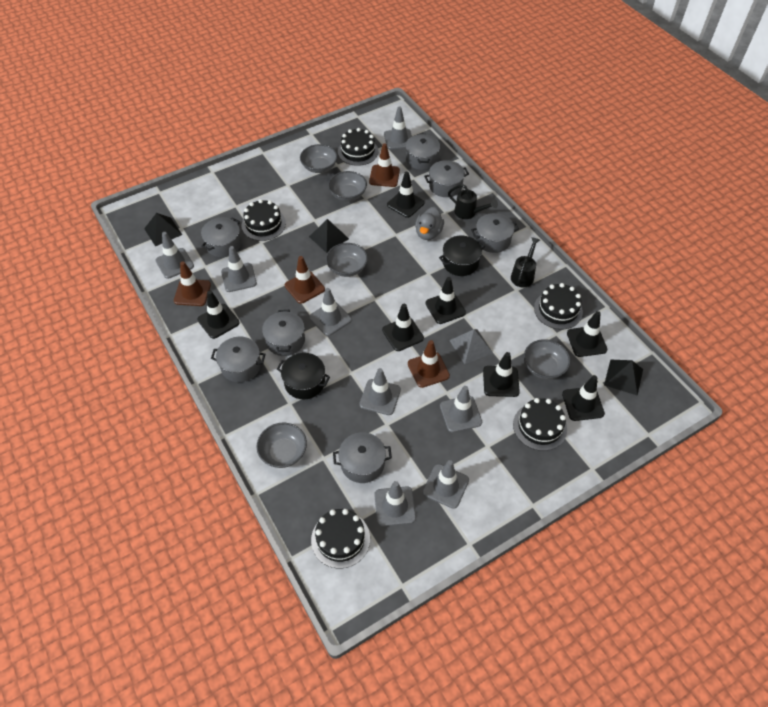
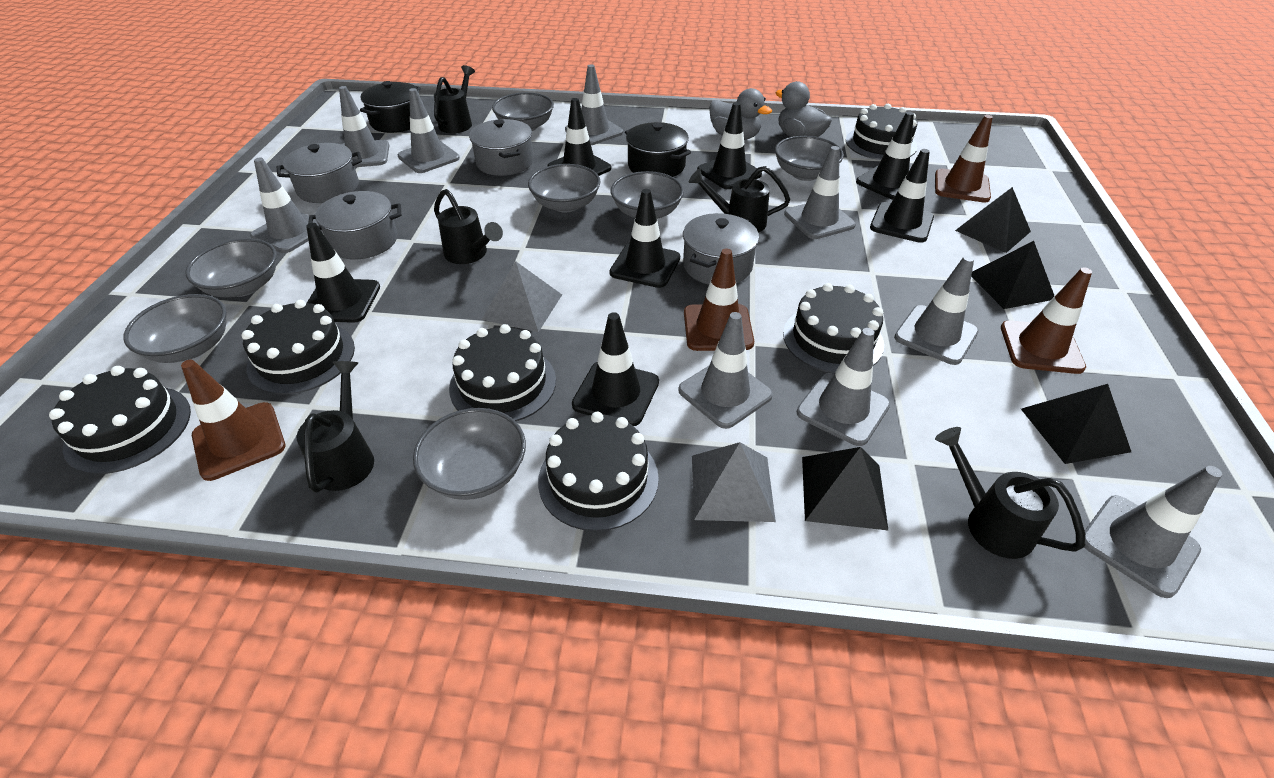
black cake: [242,199,286,241] [311,509,370,568] [338,128,378,166] [513,398,567,451] [534,283,583,329] = 5 -> [49,366,191,474] [242,300,355,394] [449,324,556,421] [538,412,659,531] [783,283,884,373] [846,104,917,160] = 6
black pyramid: [144,213,182,246] [309,219,349,253] [604,359,643,396] = 3 -> [802,447,889,531] [955,187,1031,253] [971,241,1054,309] [1021,384,1131,464] = 4
black watering can: [448,184,498,219] [511,237,540,287] = 2 -> [297,361,374,493] [434,65,475,133] [434,189,503,264] [689,166,790,233] [935,427,1085,559] = 5
grey bowl: [256,423,307,468] [300,144,338,173] [326,243,368,277] [328,171,367,201] [524,339,571,379] = 5 -> [123,294,227,363] [185,238,277,297] [413,408,526,500] [492,92,554,131] [528,164,601,212] [611,171,684,219] [775,136,844,181] = 7
grey duck: [415,207,444,240] = 1 -> [709,88,772,140] [776,81,832,137] = 2
grey pot: [201,217,241,257] [211,337,265,382] [262,310,305,356] [333,432,392,483] [405,134,440,170] [424,160,469,197] [471,213,519,253] = 7 -> [277,143,362,203] [308,191,401,259] [469,119,533,176] [683,213,759,285] = 4
grey pyramid: [449,329,493,364] = 1 -> [482,261,562,332] [692,442,776,522] = 2
grey traffic cone: [155,232,194,279] [221,246,257,292] [309,288,352,336] [359,368,401,415] [374,481,416,526] [384,107,412,150] [423,460,469,509] [440,386,482,433] = 8 -> [250,158,323,253] [339,86,390,167] [398,88,460,173] [565,64,623,145] [678,312,773,429] [784,146,856,239] [796,328,890,446] [894,255,979,365] [1084,466,1222,598] = 9

